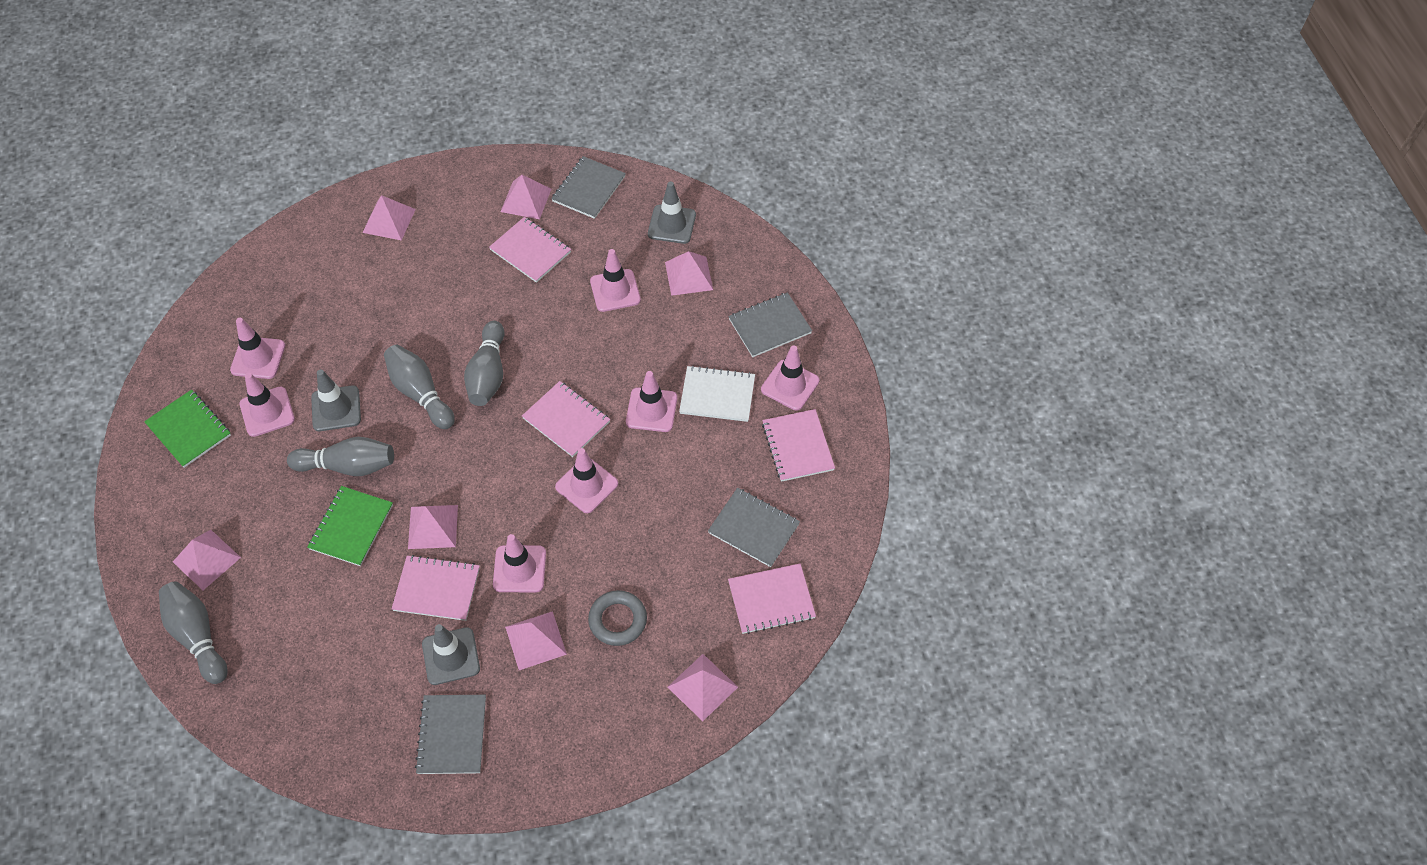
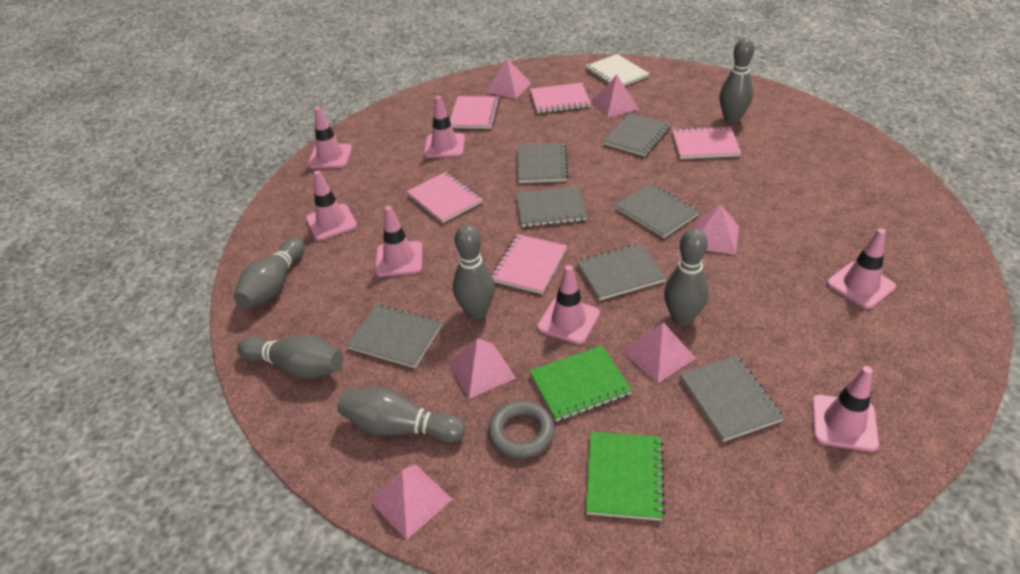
grey bowling pin: [159,581,228,684] [287,437,394,476] [384,344,455,429] [464,321,505,406] = 4 -> [234,237,305,308] [237,335,344,379] [337,387,466,443] [453,224,495,319] [664,228,709,326] [720,38,755,123] = 6
grey notebook: [415,695,486,774] [551,156,626,219] [708,488,800,567] [728,292,812,357] = 4 -> [346,304,442,368] [516,186,587,227] [518,143,568,183] [577,243,666,301] [604,113,671,156] [615,183,700,238] [680,355,784,442] = 7
grey traffic cone: [311,369,361,431] [422,624,480,685] [648,182,696,244] = 3 -> none = 0
pink pyramid: [173,530,241,590] [362,195,416,241] [408,505,458,549] [501,175,551,219] [505,611,567,670] [665,251,713,296] [668,654,738,721] = 7 -> [370,464,453,540] [448,338,516,399] [486,59,531,99] [592,75,639,118] [622,322,696,383] [693,204,739,255] = 6

